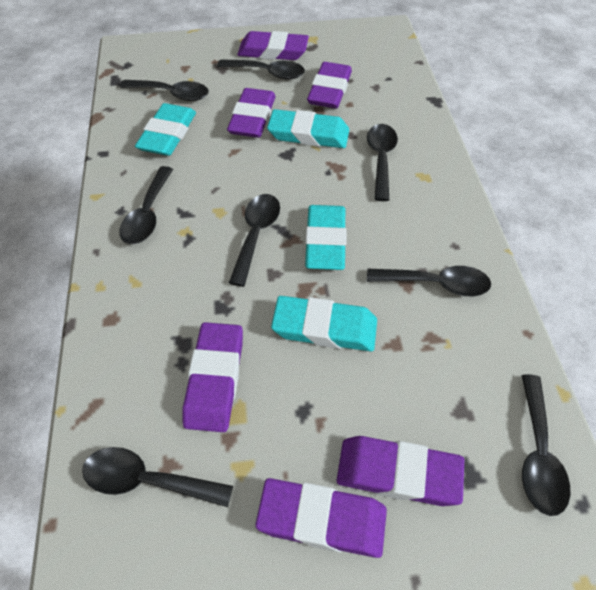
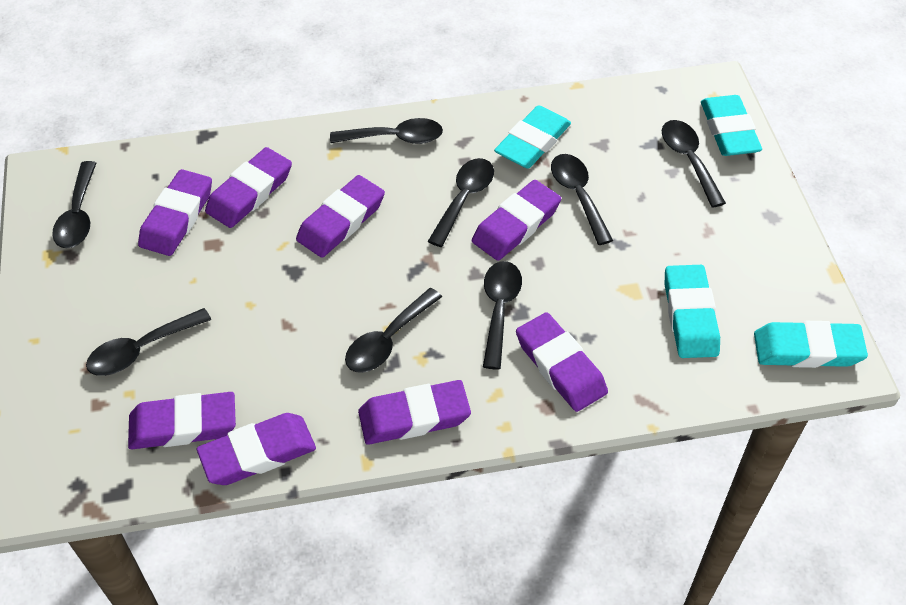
purple eraser: [183,322,243,432] [227,88,276,138] [237,31,309,60] [255,478,387,558] [307,62,352,108] [336,436,464,506] = 6 -> [128,392,236,449] [138,169,212,256] [197,413,316,485] [205,147,292,228] [296,175,385,258] [358,380,471,445] [472,180,561,261] [516,312,608,412] = 8

